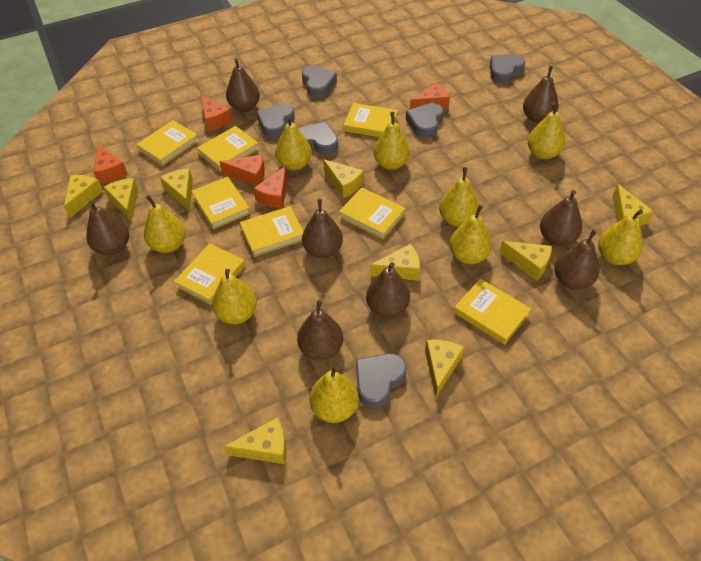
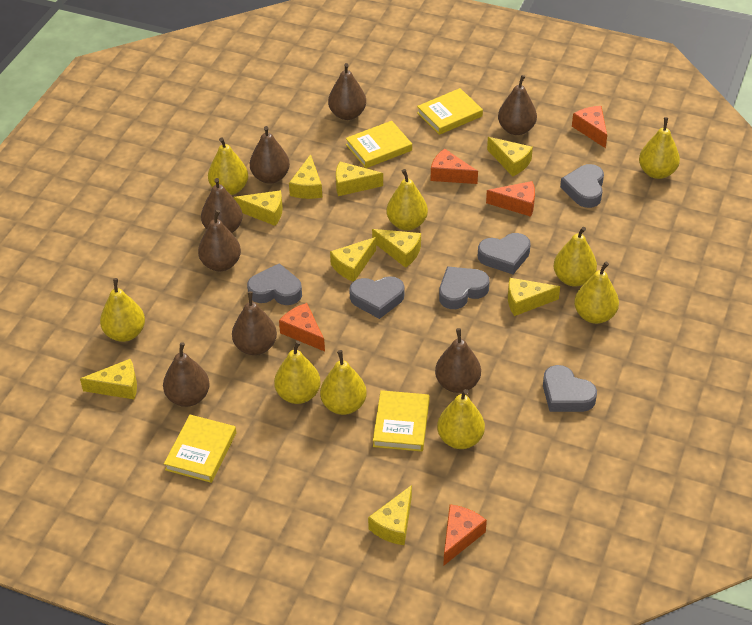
yellow book: [136,120,199,166] [174,243,245,305] [191,177,250,229] [197,126,259,172] [240,206,304,257] [339,187,406,239] [343,103,398,137] [454,279,531,345] = 8 -> [164,415,236,483] [346,121,412,168] [373,390,430,452] [417,88,483,135] = 4

